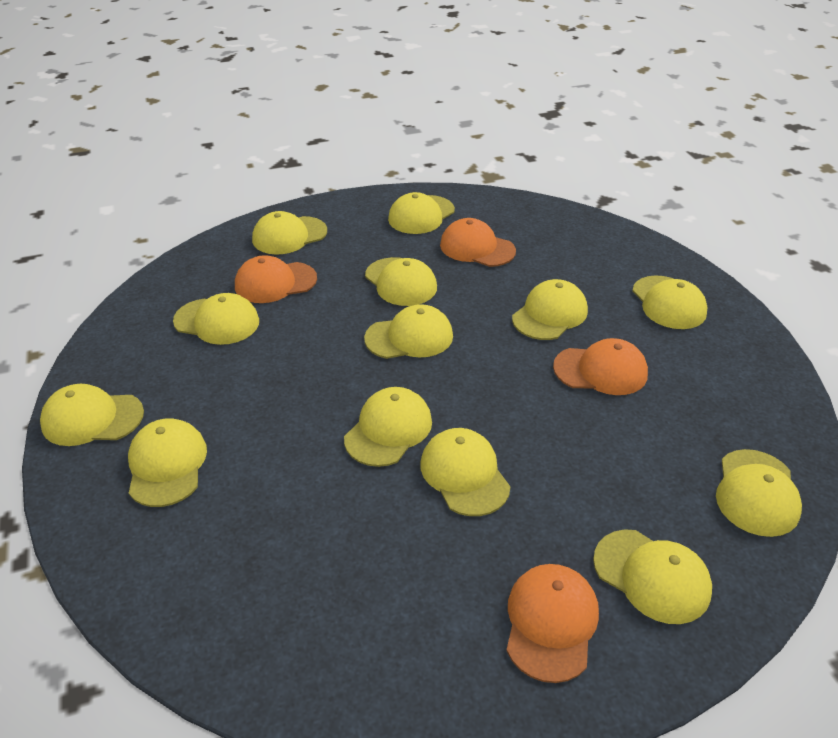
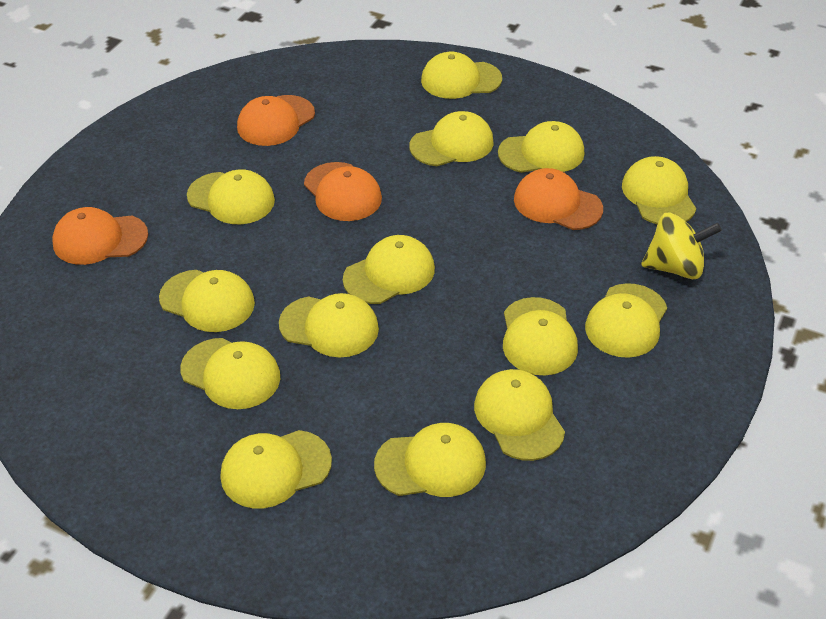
yellow cap: [40,384,144,446] [128,418,207,507] [173,293,259,345] [252,211,327,255] [344,387,432,467] [364,304,453,359] [365,257,437,306] [388,192,455,234] [420,428,511,516] [512,279,588,340] [593,530,712,624] [632,275,708,329] [716,449,802,537] = 13 -> [159,270,255,332] [180,338,280,409] [187,169,275,224] [221,430,332,508] [279,293,379,358] [343,235,435,304] [374,423,486,497] [409,111,494,166] [421,52,502,99] [474,369,565,461] [498,121,584,173] [503,297,578,375] [585,283,667,358] [622,156,696,224] = 14
yellow spinning top: none = 0 -> [641,213,722,279] = 1

